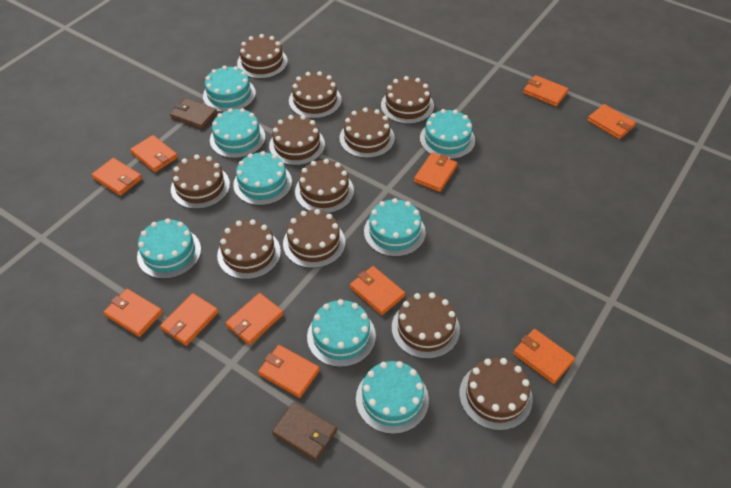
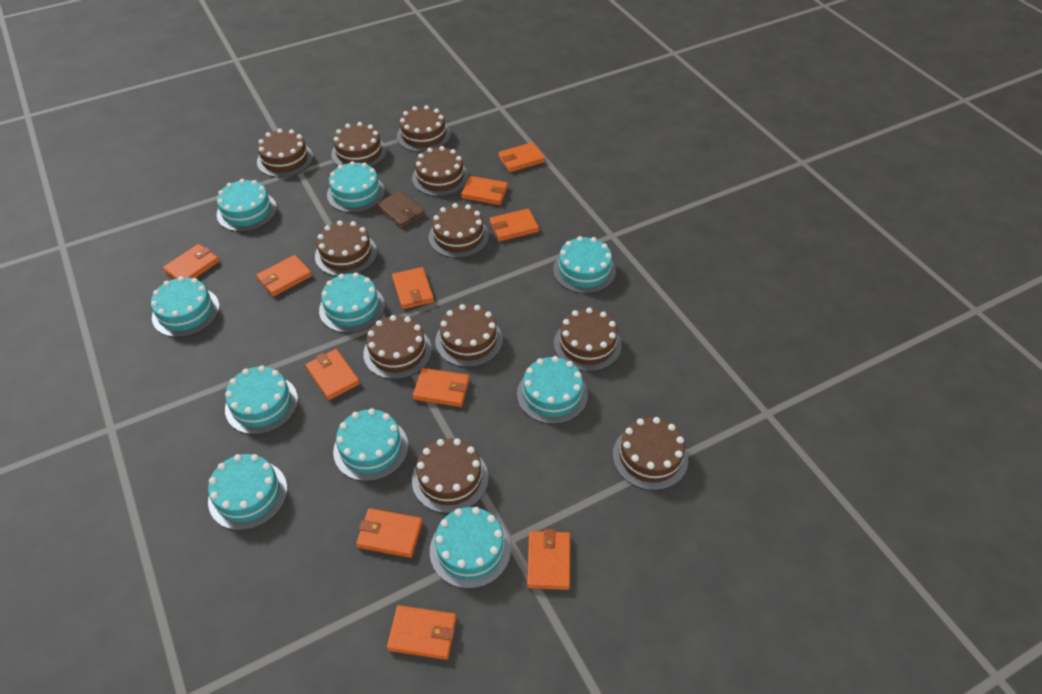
brown wallet: [170,98,217,129] [272,402,337,461] = 2 -> [377,191,425,228] = 1
turquoise cake: [137,219,201,279] [203,66,256,112] [210,108,265,158] [233,151,292,205] [307,299,376,367] [356,361,429,434] [364,198,426,257] [420,109,475,159] = 8 -> [151,276,220,337] [208,454,287,530] [217,179,277,232] [225,365,298,435] [319,272,385,333] [327,161,385,213] [333,408,408,481] [430,507,511,589] [517,356,588,424] [553,236,616,294] = 10

